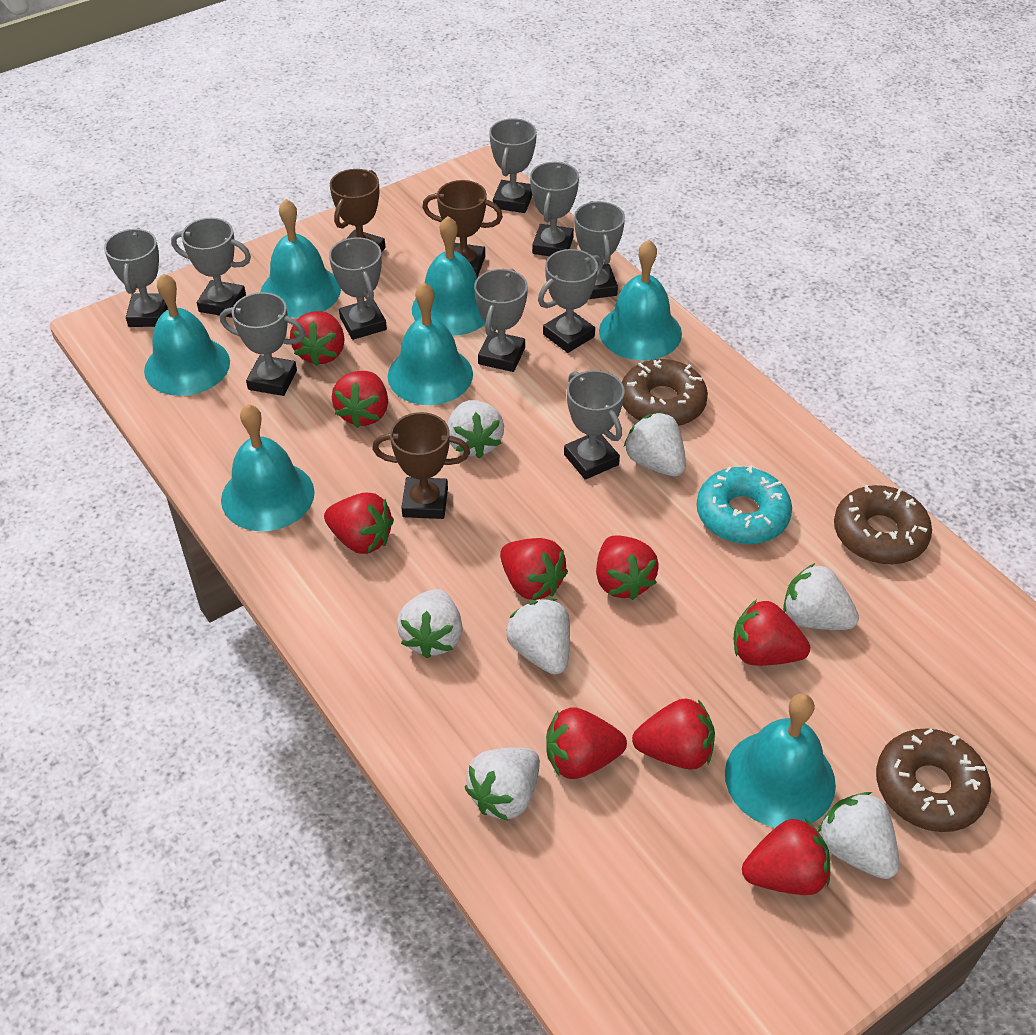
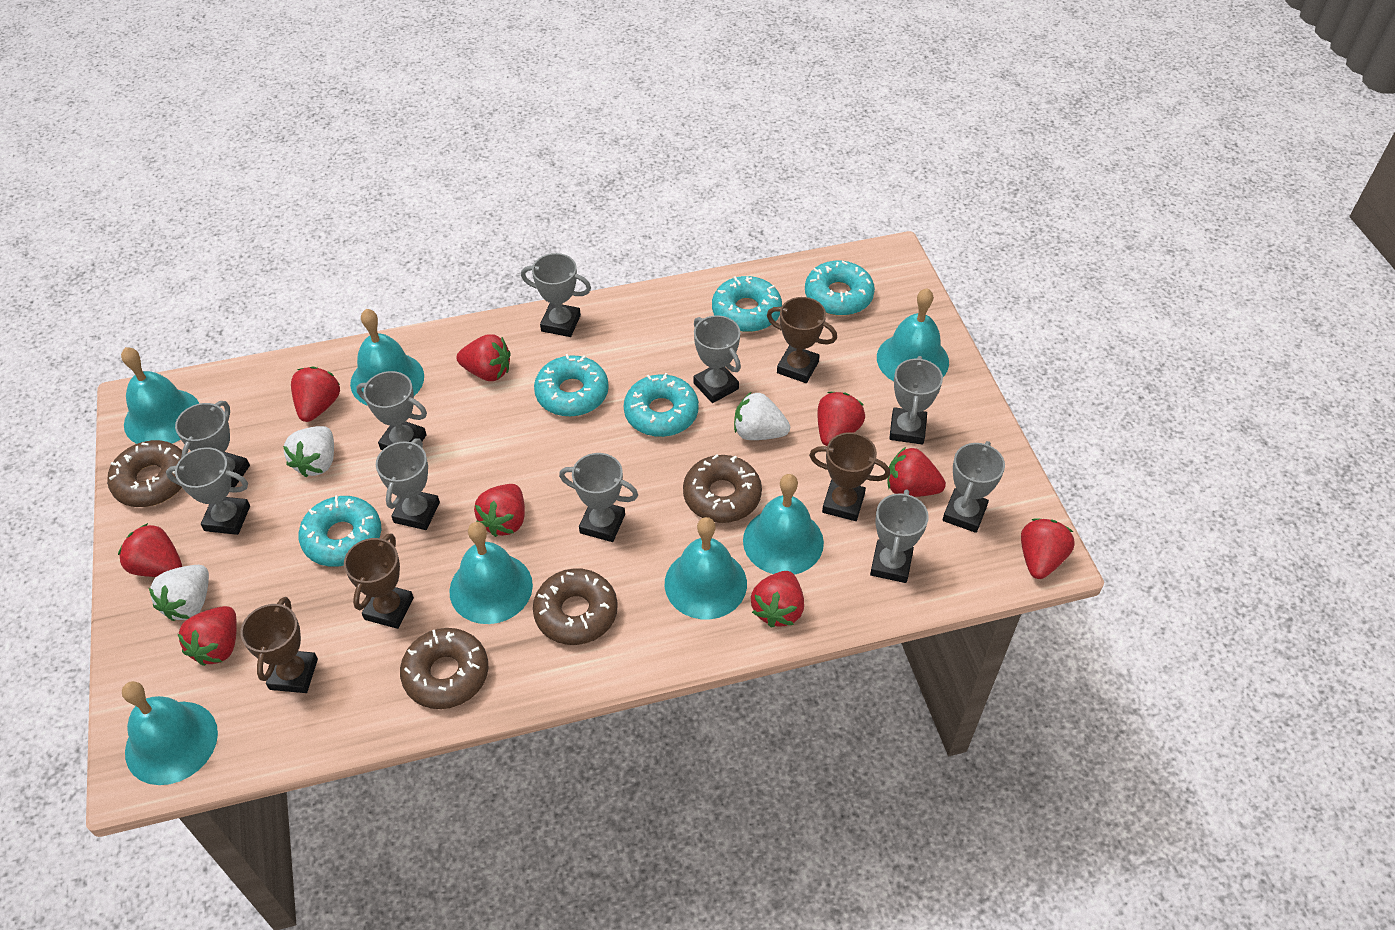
brown donut: [622,359,708,426] [834,485,932,565] [876,728,991,832] = 3 -> [107,440,182,507] [400,628,488,709] [533,568,618,645] [683,454,762,523] = 4
brown trophy: [330,169,385,253] [372,412,470,519] [422,180,503,277] = 3 -> [240,597,318,693] [344,533,414,629] [767,297,837,383] [809,432,890,521] = 4
turquoise donut: [697,465,792,544] = 1 -> [298,495,381,567] [534,354,609,417] [624,373,699,437] [712,276,782,332] [805,261,875,316] = 5
white strawberry: [397,589,463,658] [447,400,504,459] [465,747,540,821] [506,598,570,675] [624,412,686,477] [783,563,859,630] [818,792,899,879] = 7 -> [149,565,209,621] [283,426,334,477] [734,392,790,440] = 3

